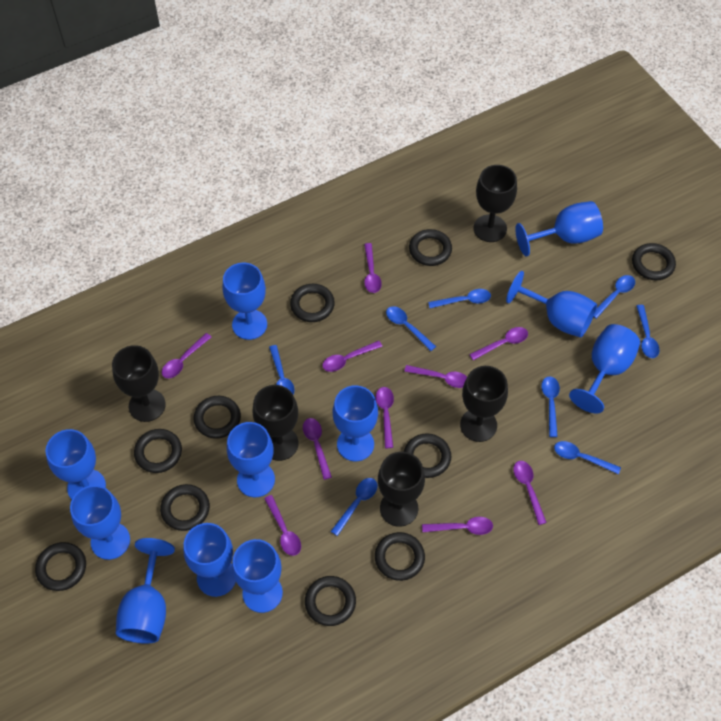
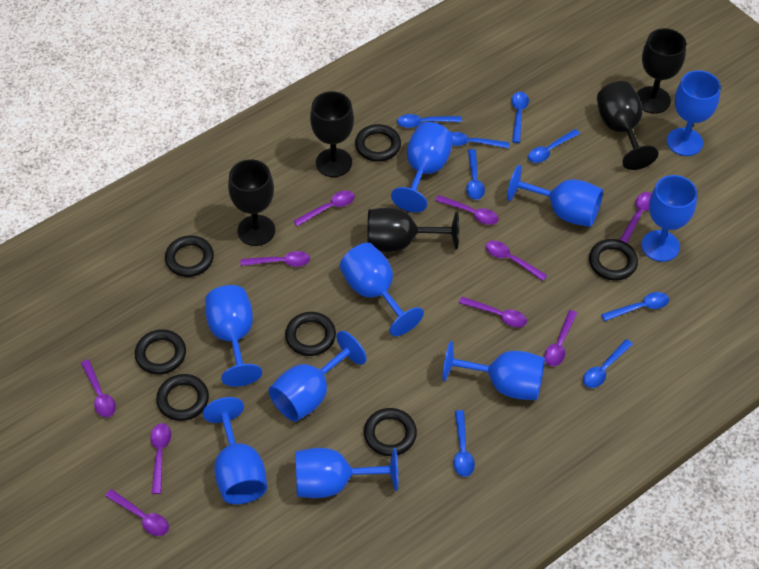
black ring: [35,542,86,591] [134,429,182,473] [160,484,210,531] [194,396,241,439] [290,284,335,322] [305,576,356,626] [375,532,425,581] [404,433,451,478] [409,229,452,266] [632,243,676,280] = 10 -> [135,329,186,375] [156,374,209,421] [165,236,214,277] [285,312,336,356] [355,124,401,162] [364,408,417,456] [589,239,638,280] = 7
blue goblet: [46,429,106,499] [70,485,130,560] [116,538,175,644] [183,523,236,597] [222,263,267,340] [227,422,275,497] [232,539,283,613] [333,385,378,461] [506,271,597,338] [515,201,603,256] [569,324,640,414] = 11 -> [203,397,267,504] [205,285,262,387] [269,331,366,422] [295,448,398,498] [340,243,424,336] [391,122,453,212] [442,341,545,400] [507,165,603,227] [641,175,697,262] [667,70,721,156] = 10

